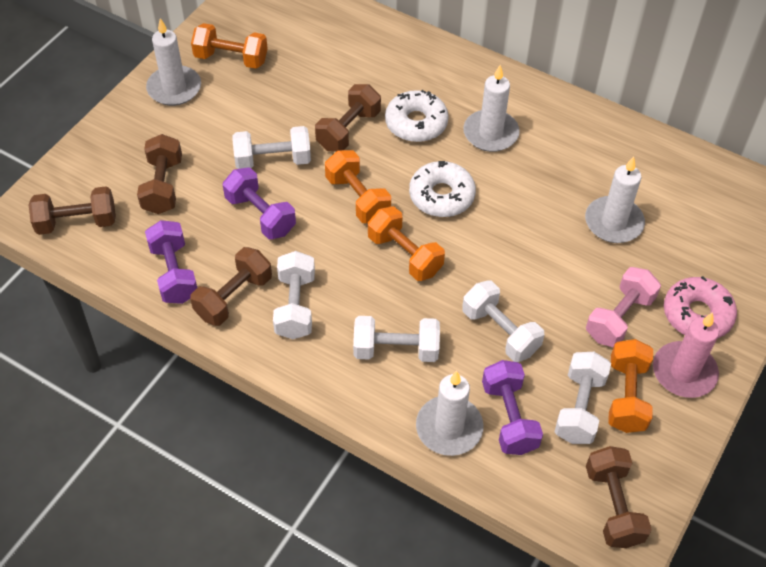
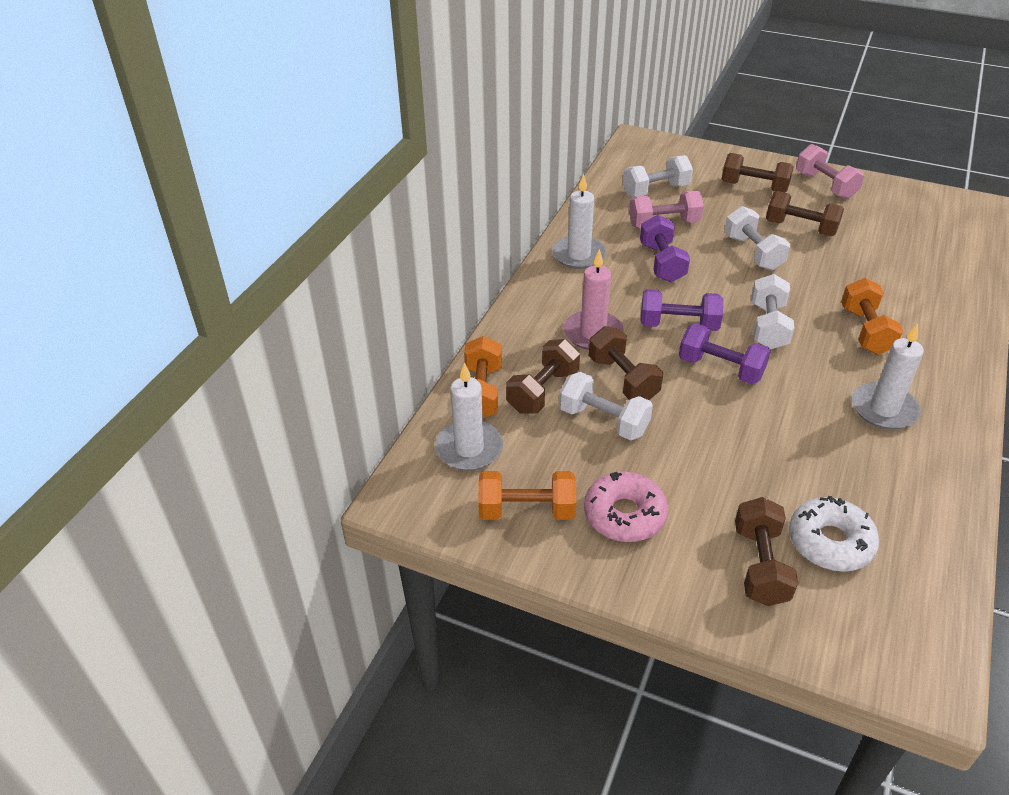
orange dumbbell: [191,23,268,69] [325,150,391,223] [368,206,445,281] [608,339,653,433] = 4 -> [464,336,502,418] [478,471,576,520] [841,278,903,355] = 3
pink dumbbell: [586,267,661,347] = 1 -> [629,191,704,228] [796,144,864,199] = 2
white candle: [146,18,201,106] [416,371,484,456] [463,65,520,152] [585,156,645,243] = 4 -> [435,363,503,471] [552,174,606,269] [852,323,924,430] = 3
white donut: [385,90,449,142] [409,161,476,217] = 2 -> [789,496,879,572] = 1
white dumbbell: [233,126,311,169] [273,251,315,339] [353,316,440,362] [462,281,544,362] [555,352,611,444] = 5 -> [559,372,653,441] [623,155,693,197] [724,206,790,270] [751,274,795,349] = 4

